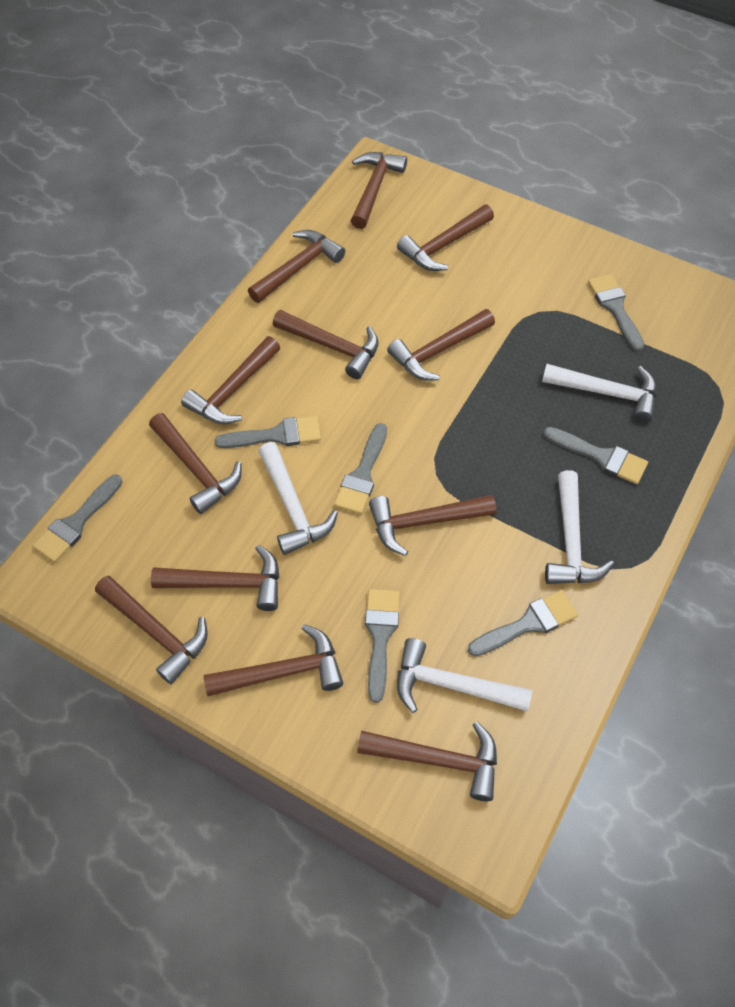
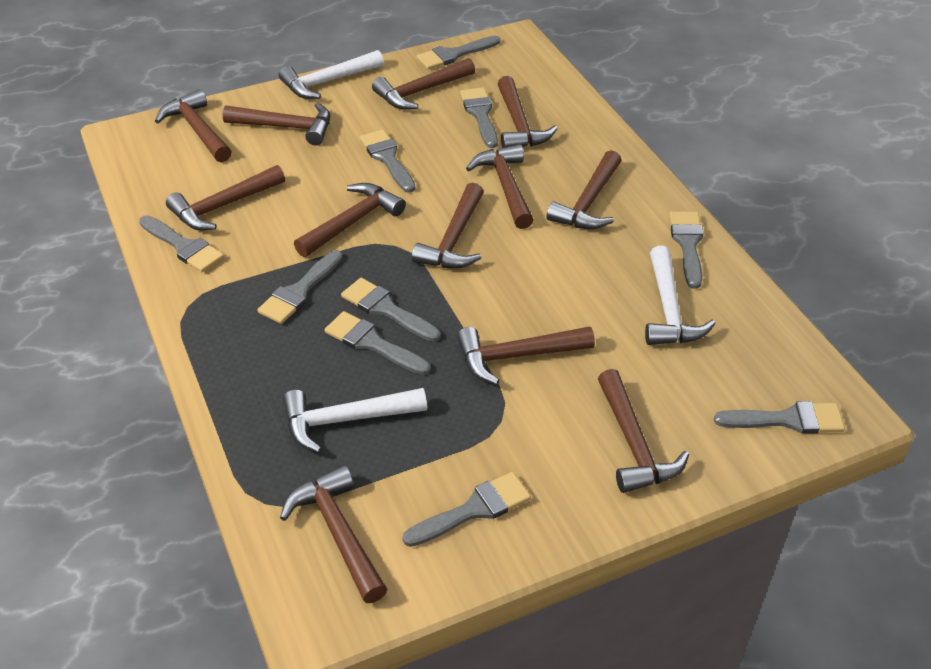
grey brush: [33,474,123,562] [215,416,321,448] [334,423,387,514] [365,589,400,703] [468,590,578,656] [543,427,648,484] [588,274,644,351] = 7 -> [139,215,224,272] [257,250,343,324] [324,311,431,375] [341,278,440,342] [360,129,415,193] [402,472,531,547] [416,36,500,70] [460,87,498,148] [669,211,703,289] [714,401,845,434] = 10
white hammer: [259,442,338,555] [397,638,532,713] [542,364,656,423] [545,470,614,584] = 4 -> [279,50,384,99] [283,388,427,453] [645,246,715,345] = 3

